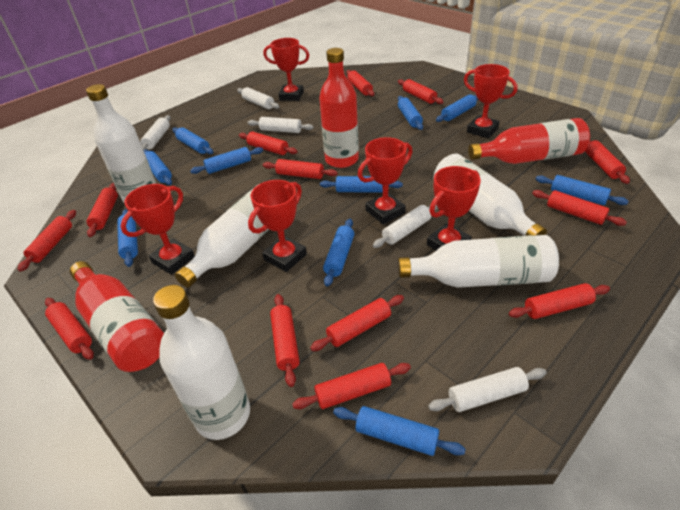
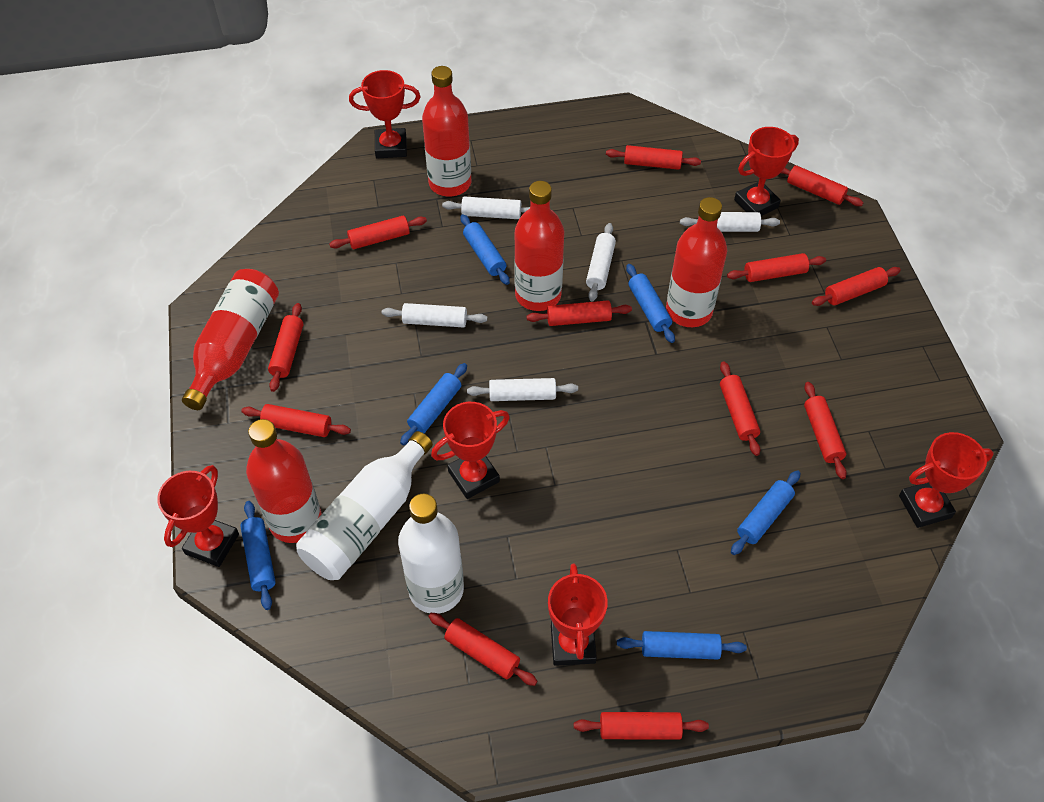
blue rolling pin: [117,209,138,267] [143,150,172,185] [172,127,214,154] [190,147,263,174] [320,176,403,193] [323,219,354,287] [333,406,466,456] [398,96,423,130] [436,94,479,122] [536,175,629,205] = 10 -> [240,501,276,610] [400,363,467,445] [460,214,510,285] [617,631,747,660] [626,264,675,343] [731,470,801,555] = 6
red bottle: [70,261,164,372] [319,48,359,168] [468,118,590,164] = 3 -> [182,269,279,410] [246,419,322,543] [422,66,471,196] [514,181,564,311] [666,197,727,327] = 5
red rolling pin: [18,210,76,272] [45,298,94,360] [87,183,118,237] [239,131,297,155] [263,159,338,179] [270,294,300,387] [292,363,411,409] [310,295,404,351] [346,70,374,96] [398,79,443,104] [509,283,610,319] [532,190,627,226] [585,140,630,184] = 13 -> [241,404,351,437] [268,303,303,392] [329,216,427,249] [428,613,538,686] [526,300,632,326] [574,712,709,740] [606,145,701,170] [720,361,760,456] [727,253,826,282] [781,165,864,206] [804,382,847,479] [812,267,901,306] = 12
white bottle: [86,84,156,204] [153,285,250,440] [175,184,269,288] [398,235,559,288] [433,153,547,236] = 5 -> [296,431,433,580] [398,494,464,614] = 2

